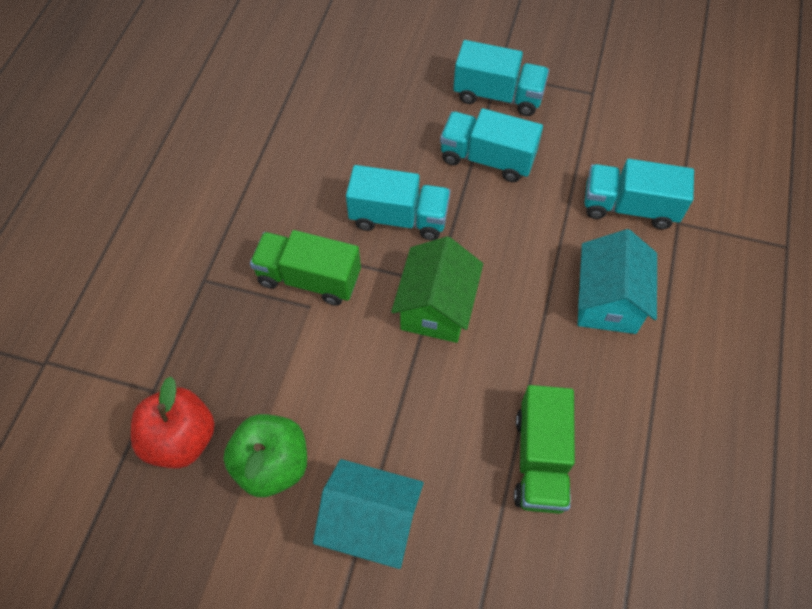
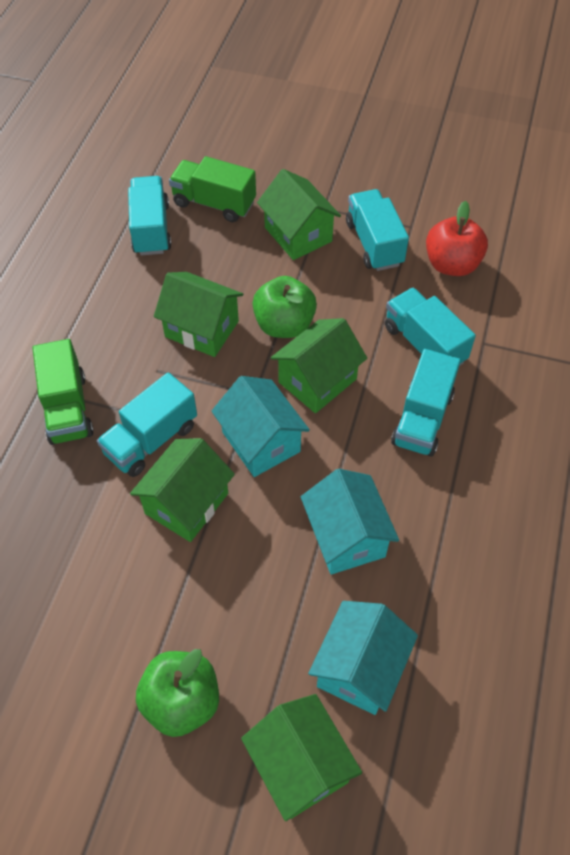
green apple: [224,414,307,497] = 1 -> [136,649,219,737] [252,276,317,338] = 2
green house: [391,236,483,343] = 1 -> [130,438,235,542] [154,272,243,357] [241,694,362,821] [257,169,341,260] [271,318,367,413] = 5
turquoise house: [313,459,424,569] [578,229,657,334] = 2 -> [212,376,310,477] [301,469,399,575] [308,601,418,715] = 3
turquoise truck: [346,165,451,240] [440,108,543,182] [453,40,549,116] [584,159,694,229] = 4 -> [97,372,197,477] [128,176,172,256] [346,189,409,271] [385,288,476,366] [391,349,461,457] = 5

